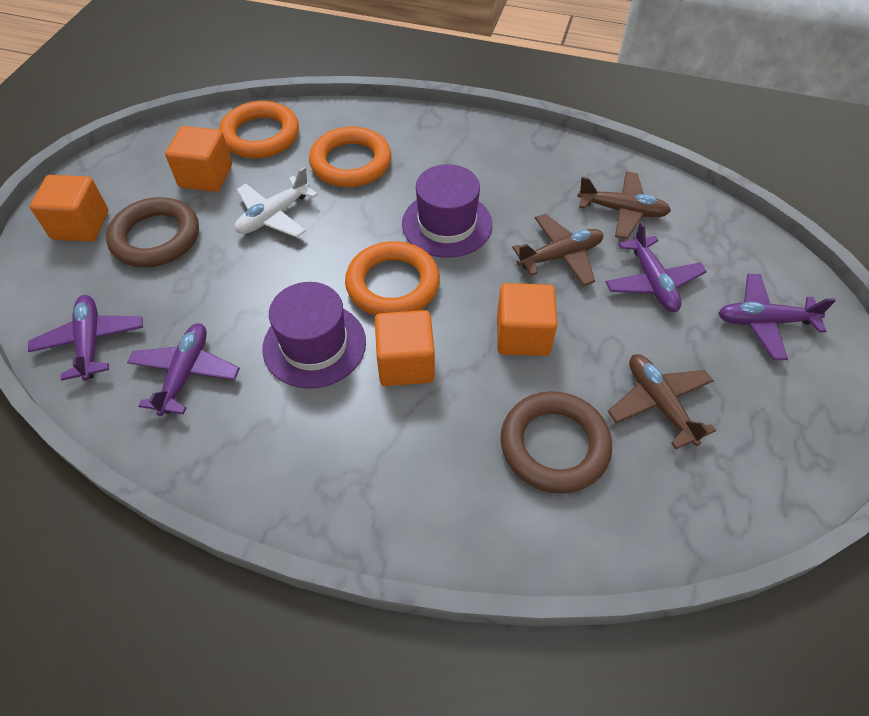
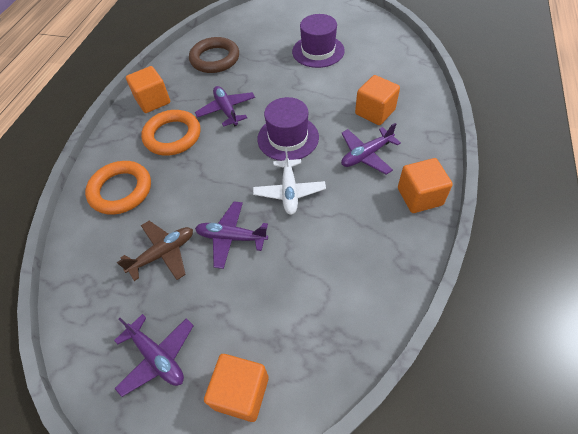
brown plane: [512,214,603,286] [577,172,671,239] [608,354,716,449] = 3 -> [117,221,193,281] = 1
brown ring: [106,197,199,268] [501,391,612,494] = 2 -> [189,37,239,73] = 1
orange ring: [219,101,299,158] [309,126,391,187] [345,241,440,316] = 3 -> [85,161,151,215] [141,110,201,156] = 2

